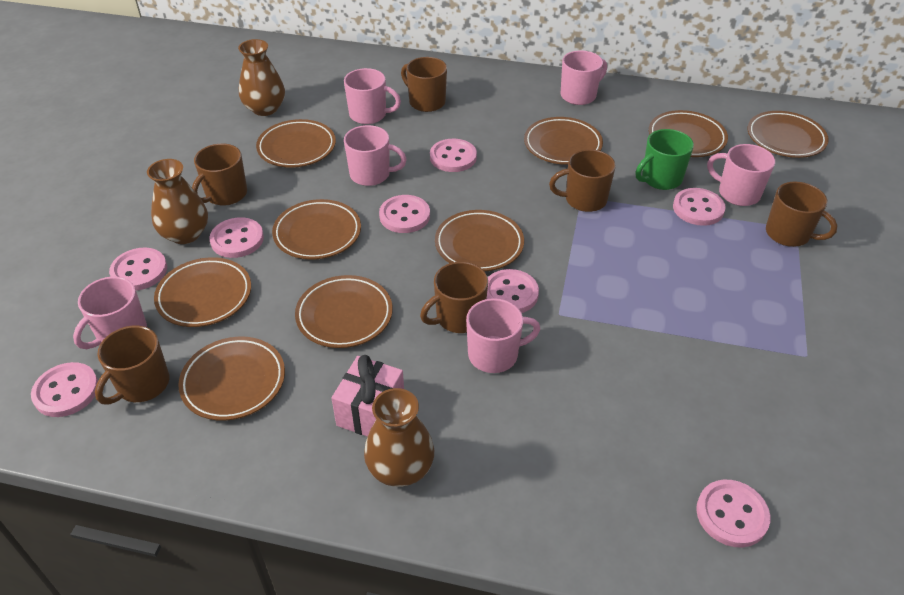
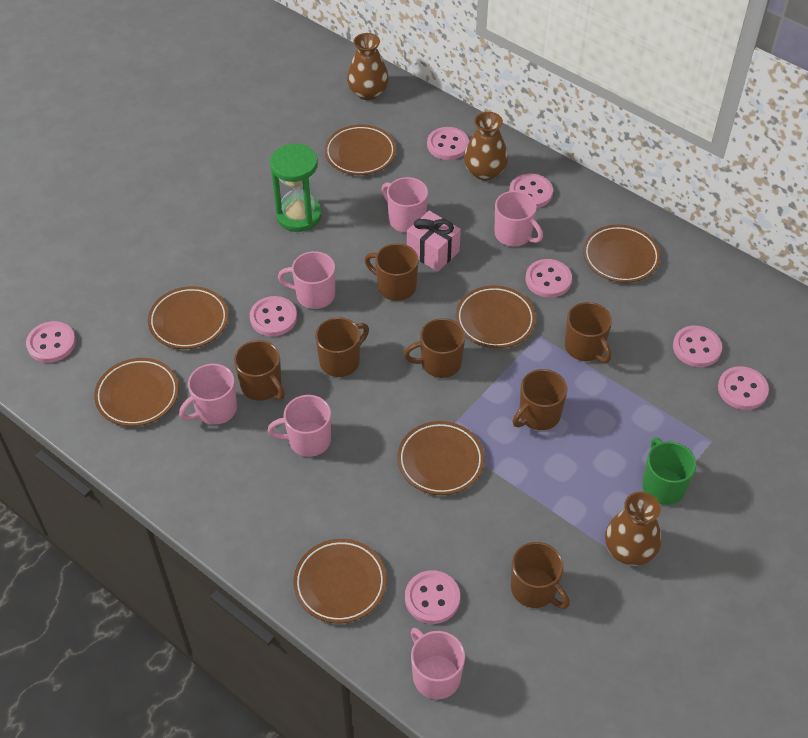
brown mug: [95,326,169,405] [192,143,247,206] [401,57,447,112] [420,262,488,333] [549,149,616,212] [766,182,838,247] = 6 -> [234,340,285,401] [315,317,369,377] [365,243,418,301] [404,318,465,378] [511,542,570,609] [513,369,567,430] [565,302,612,363] = 7
brown plate: [154,257,251,327] [178,337,285,421] [256,119,336,168] [272,199,361,259] [295,275,393,348] [435,210,524,271] [524,117,603,165] [649,110,728,157] [748,111,829,158] = 9 -> [94,358,179,427] [148,286,228,349] [293,539,387,623] [324,125,396,175] [397,421,484,495] [456,285,536,348] [583,225,661,283] = 7
green hourglass: none = 0 -> [270,144,322,232] = 1

